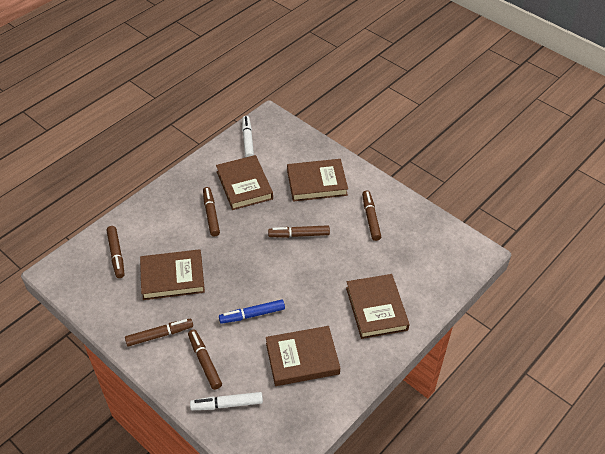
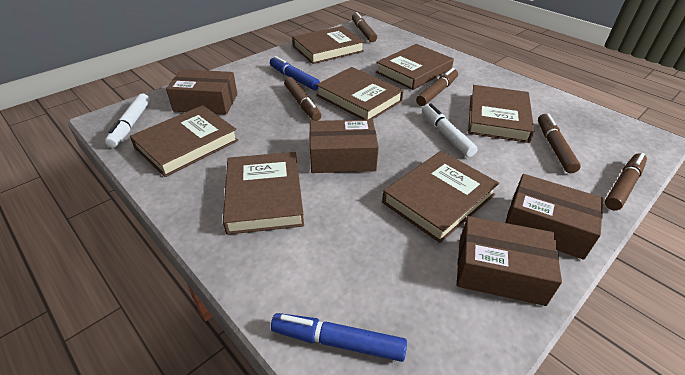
blue marker: [219,300,285,324] = 1 -> [270,56,320,90] [271,313,407,362] = 2
brown book: [140,249,205,300] [216,155,273,210] [266,326,340,386] [287,159,348,202] [346,274,410,339] = 5 -> [130,105,239,177] [223,152,304,235] [292,26,365,64] [316,67,404,120] [376,44,454,90] [382,151,499,243] [468,85,534,143] = 7
brown box: none = 0 -> [166,69,237,115] [309,120,379,173] [457,216,562,306] [505,174,603,260] = 4
brown marker: [107,226,124,278] [125,319,193,346] [188,330,222,390] [203,187,220,236] [268,225,330,238] [362,190,381,241] = 6 -> [284,77,321,121] [352,12,377,42] [416,68,458,106] [538,113,581,173] [605,153,647,210] = 5

